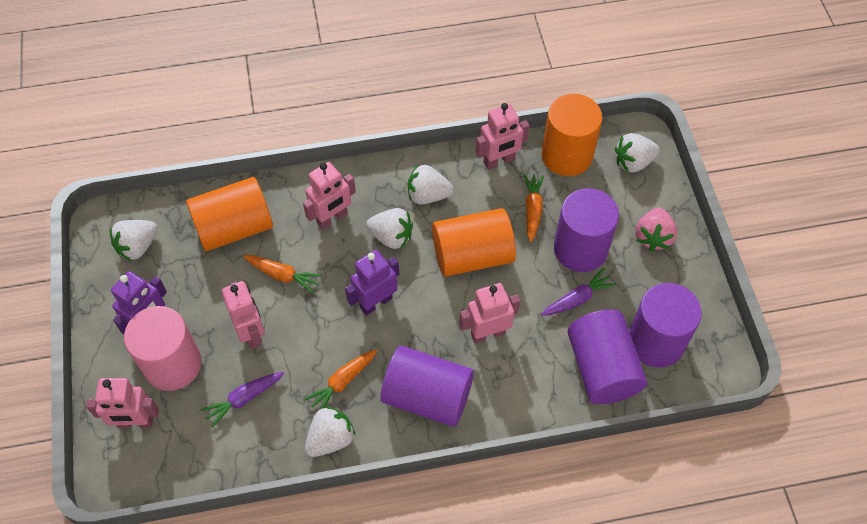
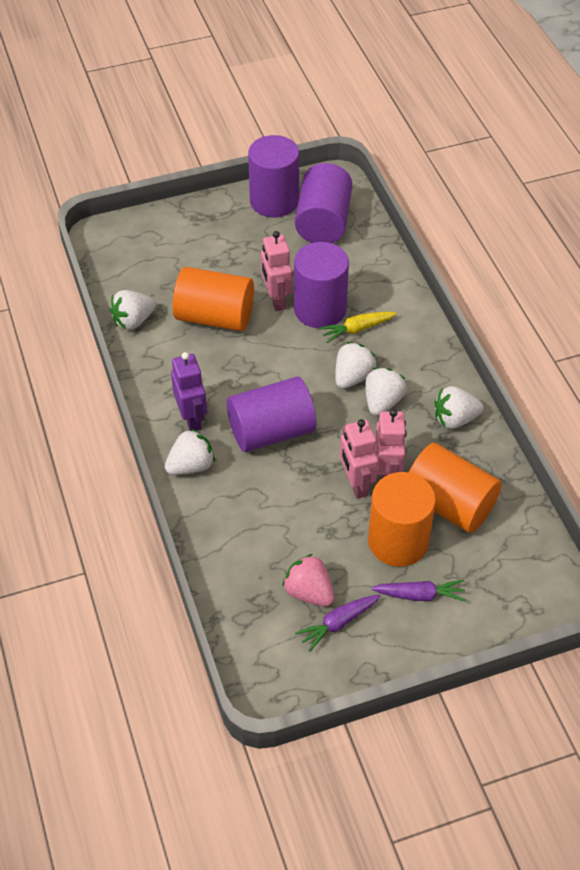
orange carrot: [243,255,322,293] [304,350,377,409] [523,173,544,242] = 3 -> none = 0
pink cylinder: [124,306,201,391] = 1 -> none = 0
pink robot: [86,378,159,428] [222,281,265,349] [303,162,356,230] [459,283,520,343] [476,103,530,170] = 5 -> [261,231,292,311] [340,419,378,499] [375,409,407,479] = 3
purple robot: [111,271,167,334] [345,250,399,316] = 2 -> [171,352,207,431] = 1
yellow carrot: none = 0 -> [319,312,397,343] = 1

